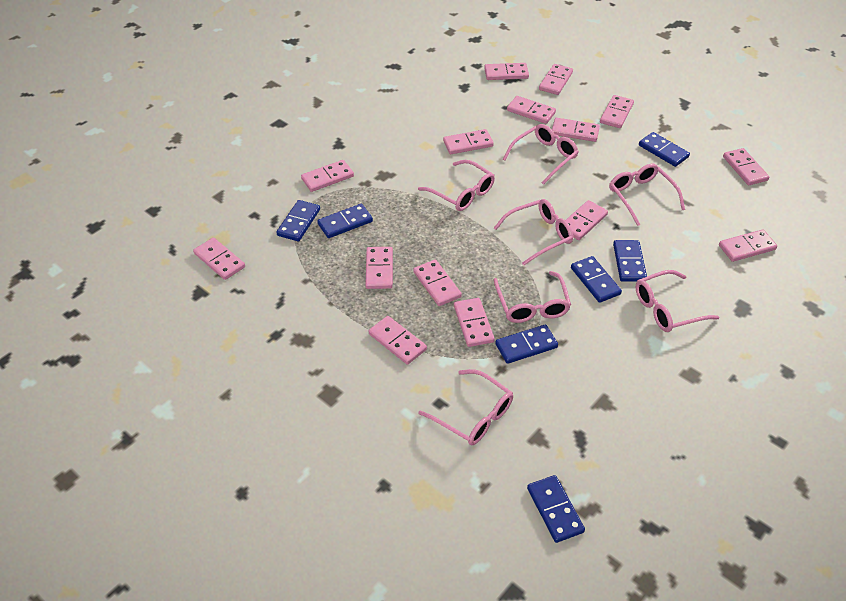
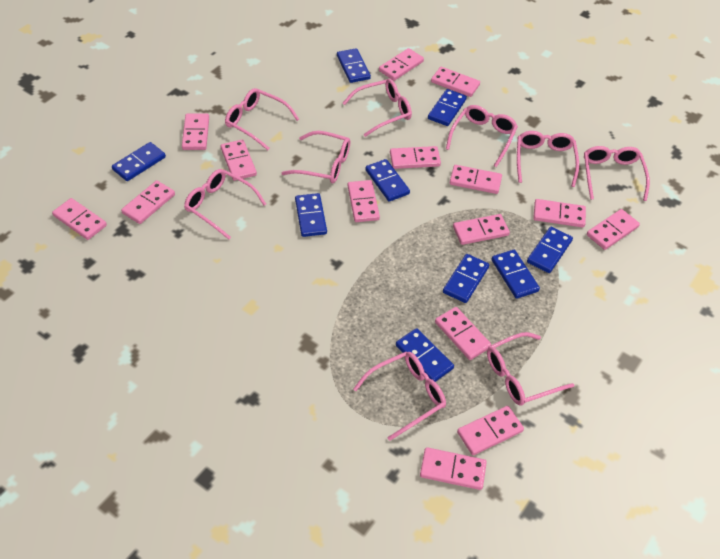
blue domino: [276,200,320,241] [317,204,373,238] [495,324,558,364] [527,475,585,543] [571,256,622,303] [613,240,647,282] [639,132,690,167] = 7 -> [112,142,166,181] [295,193,327,237] [337,48,371,83] [366,159,410,202] [396,328,454,382] [428,89,467,126] [443,254,489,303] [492,250,540,299] [527,227,573,273] = 9
pink glasses: [418,160,495,211] [419,369,513,445] [494,199,573,265] [494,271,571,323] [503,124,579,185] [609,164,685,226] [635,270,719,332] = 7 -> [184,169,266,240] [225,88,299,150] [282,131,350,183] [343,79,412,137] [353,352,446,441] [446,105,518,167] [487,332,574,406] [517,131,579,187] [584,146,650,201] = 9

